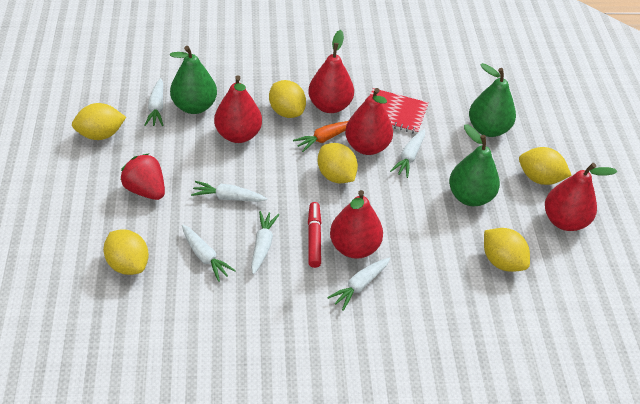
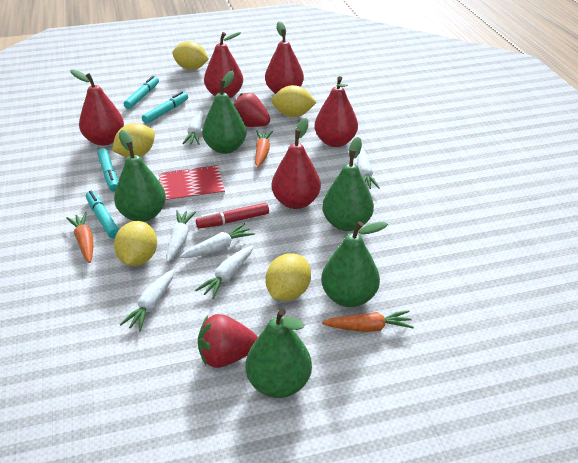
green pear: [170,46,217,114] [449,124,500,206] [469,63,516,137] = 3 -> [114,130,166,222] [202,71,247,154] [245,308,312,398] [321,221,388,307] [322,137,374,231] = 5
orange carrot: [293,121,348,152] = 1 -> [66,212,93,263] [255,130,273,168] [322,310,414,332] = 3
red strawberry: [120,153,165,200] = 1 -> [198,314,258,368] [233,93,270,127] = 2
turquoise marker: none = 0 -> [86,191,119,238] [97,148,118,192] [124,76,159,109] [142,91,188,124] = 4
yellow lemon: [72,103,126,140] [103,229,149,275] [269,80,306,118] [318,143,358,184] [484,228,530,272] [519,147,572,185] = 6 -> [112,123,155,157] [114,221,157,266] [172,41,209,70] [266,253,311,301] [271,85,317,117] = 5

